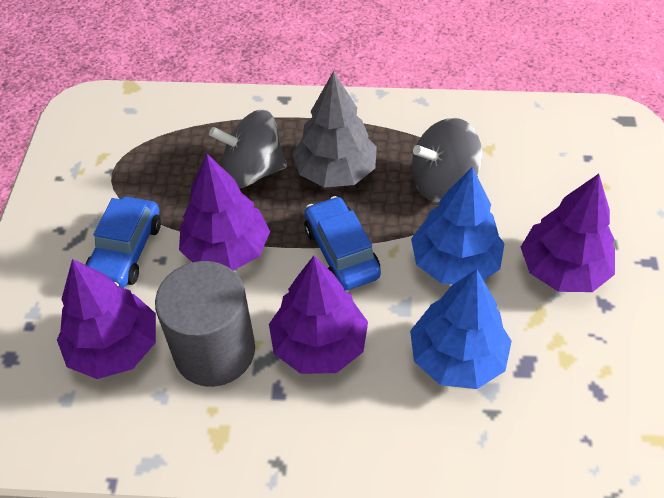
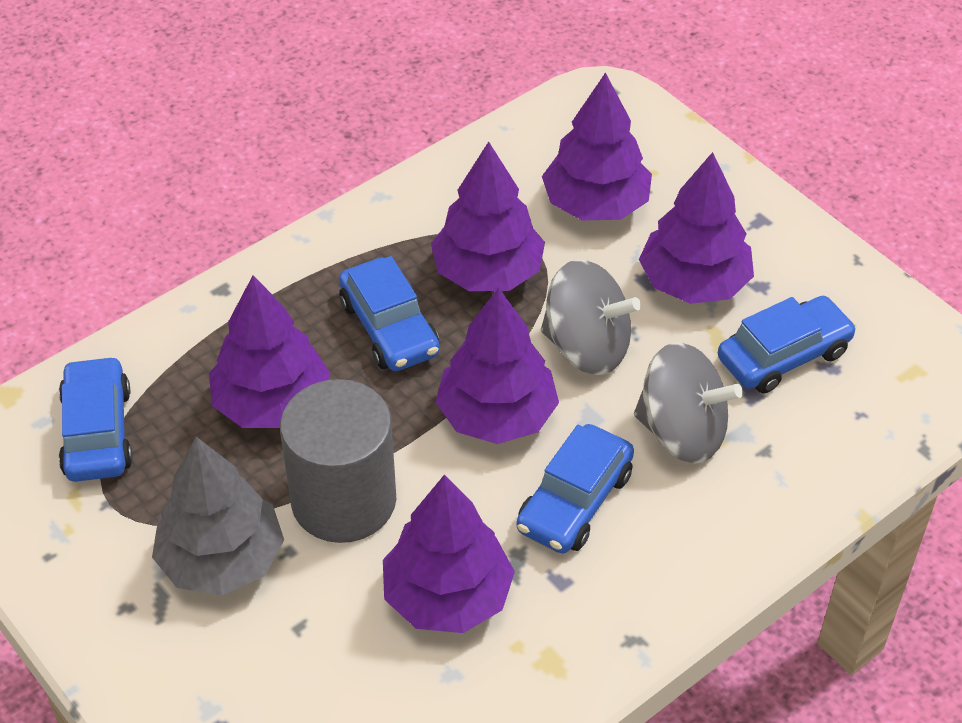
blue car: [86,197,161,288] [304,196,381,291] = 2 -> [59,356,133,482] [339,256,440,371] [516,424,634,553] [718,296,857,393] = 4
blue tree: [410,269,512,389] [411,167,505,284] = 2 -> none = 0
purple tree: [57,259,156,379] [179,154,270,270] [269,256,368,374] [521,174,615,292] = 4 -> [209,275,331,428] [383,474,515,633] [431,141,545,291] [436,287,559,444] [542,72,652,220] [639,152,754,304] = 6

